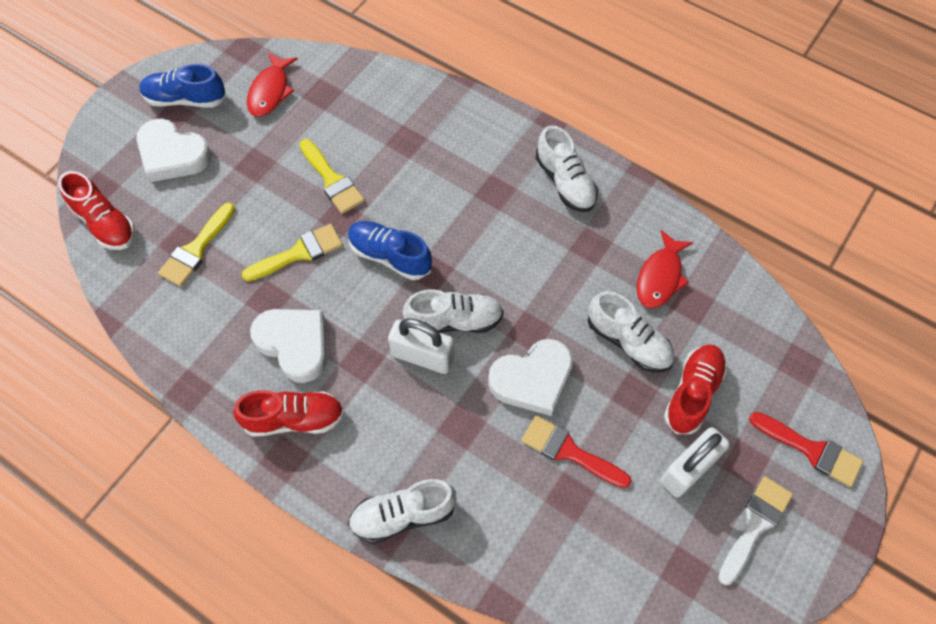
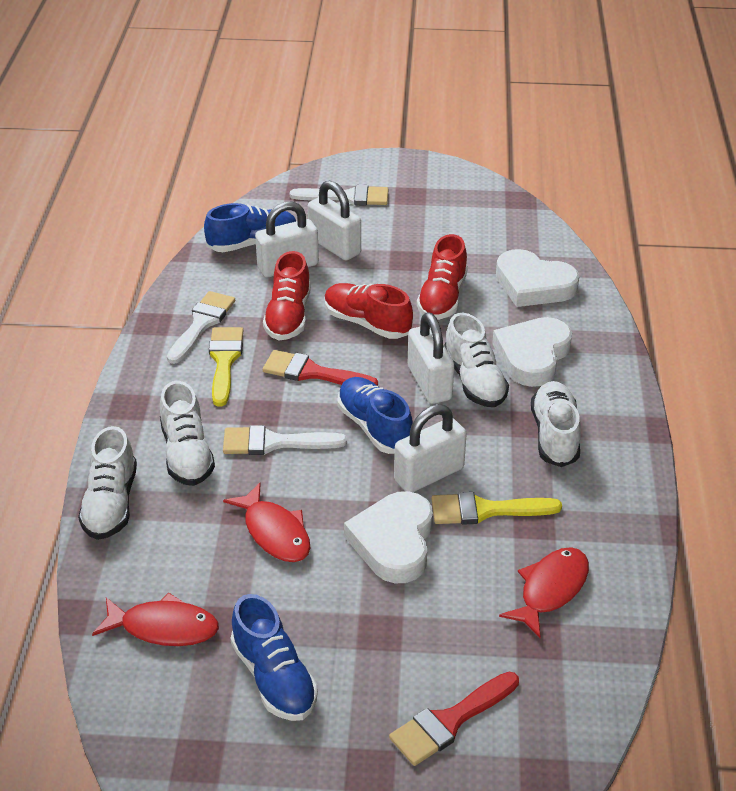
blue shoe: [139,64,226,107] [348,221,432,280] = 2 -> [204,203,296,252] [231,594,318,721] [337,377,413,454] = 3
red fish: [247,52,298,117] [637,230,693,308] = 2 -> [92,592,219,646] [223,483,311,562] [499,547,589,638] = 3
white brush: [718,476,793,585] = 1 -> [167,291,235,364] [223,425,347,455] [290,185,388,206] = 3
white padlock: [388,319,454,374] [660,427,730,497] = 2 -> [255,202,319,278] [308,180,361,261] [394,404,467,492] [408,312,454,404] = 4
yellow brush: [158,203,235,287] [242,224,343,281] [300,139,365,214] = 3 -> [209,327,243,406] [431,492,562,525] = 2

